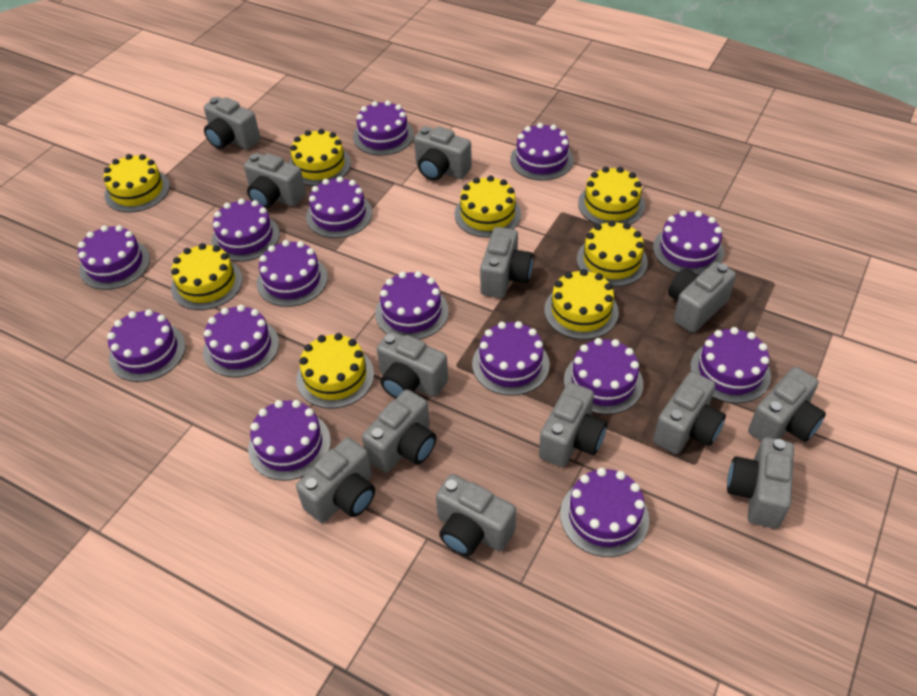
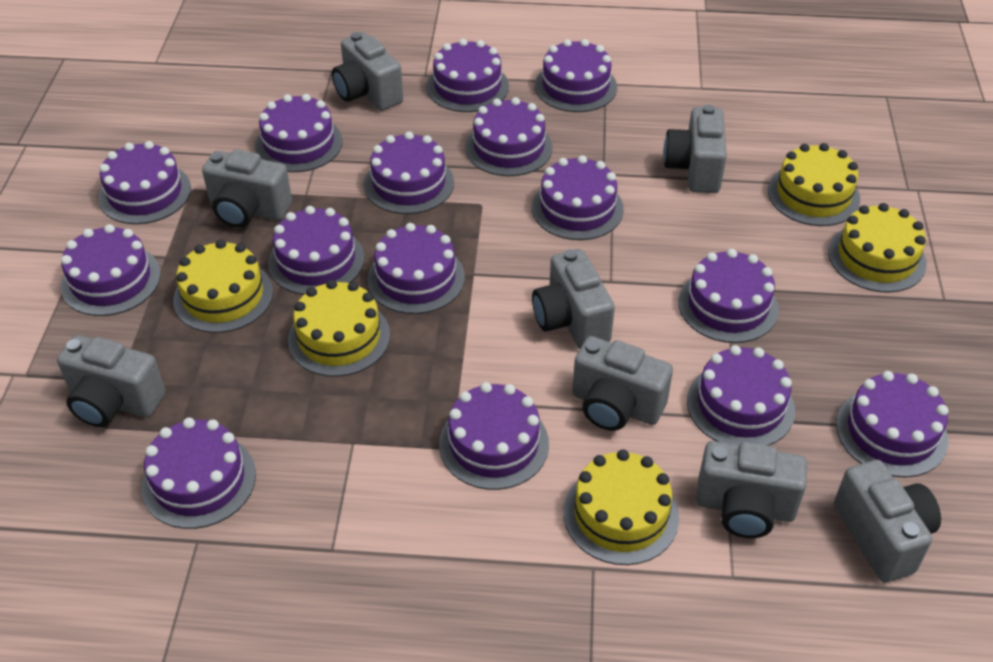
grey camera: [204,97,260,149] [244,153,306,209] [296,437,375,523] [362,389,436,472] [377,331,448,399] [414,126,472,181] [436,474,516,556] [480,227,533,298] [539,382,607,467] [653,372,726,454] [668,262,736,333] [727,437,794,529] [748,367,826,442] = 13 -> [57,335,166,427] [202,149,292,228] [332,32,403,111] [532,249,615,349] [572,336,673,431] [664,105,727,193] [696,441,807,538] [834,460,941,582] = 8
yellow cake: [103,154,170,213] [171,243,243,310] [289,129,351,186] [296,333,374,408] [455,175,521,238] [544,269,619,340] [577,220,648,287] [578,167,645,225] = 8 -> [173,240,273,333] [288,280,390,377] [563,450,679,565] [768,143,860,226] [828,203,926,293] = 5

